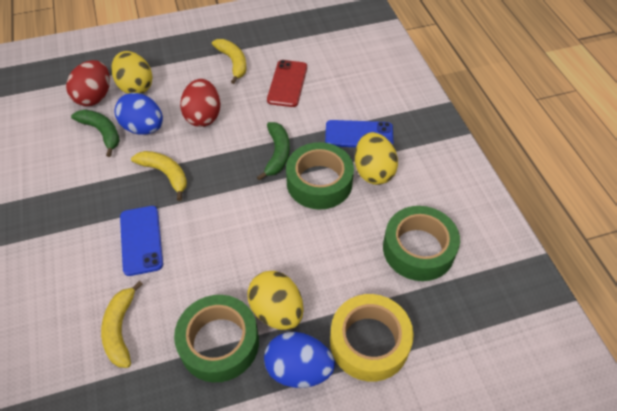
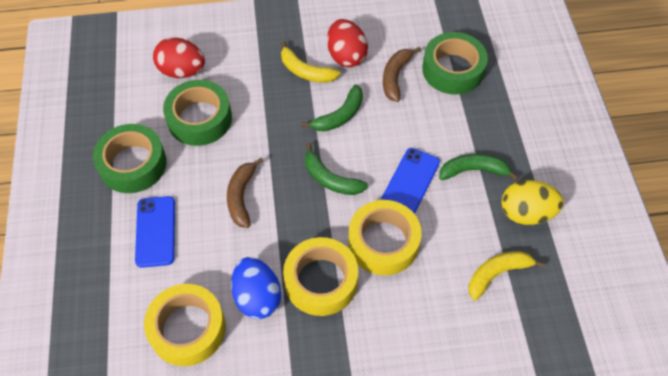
blue egg: [114,93,163,134] [264,332,335,388] = 2 -> [231,257,281,319] = 1
brown banana: none = 0 -> [227,158,263,228] [383,47,421,102] = 2
green banana: [71,110,120,157] [257,122,290,181] = 2 -> [302,84,363,132] [305,143,368,195] [439,154,519,181] = 3
red phone: [267,60,307,107] = 1 -> none = 0
yellow banana: [101,281,143,368] [131,151,187,201] [212,39,247,84] = 3 -> [281,41,340,83] [468,251,545,301] = 2
yellow egg: [111,51,153,94] [247,271,304,330] [355,132,398,185] = 3 -> [501,180,563,225] = 1
yellow tape: [330,294,414,382] = 1 -> [144,284,226,366] [283,237,358,316] [348,200,422,275] = 3

